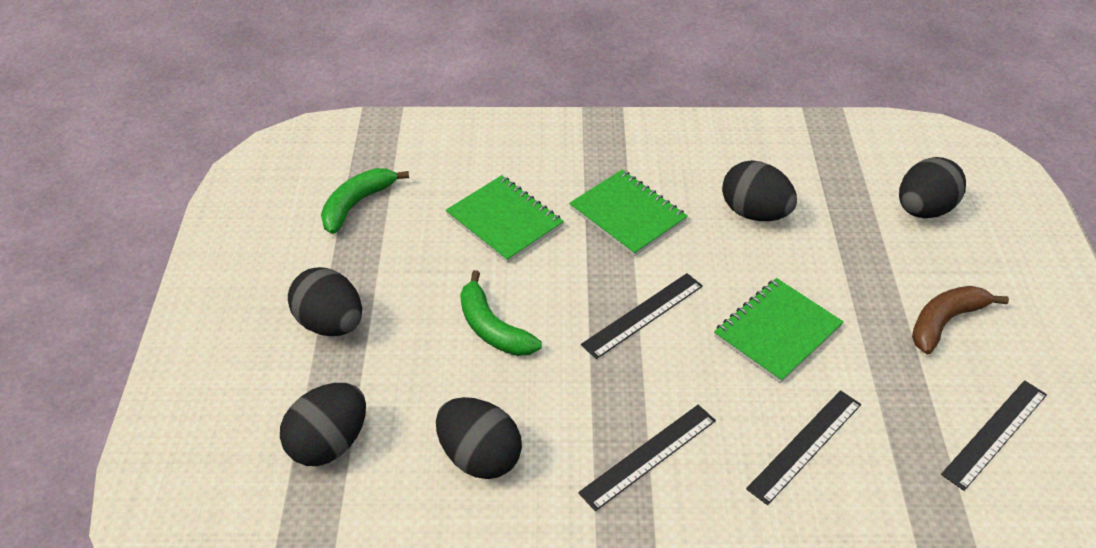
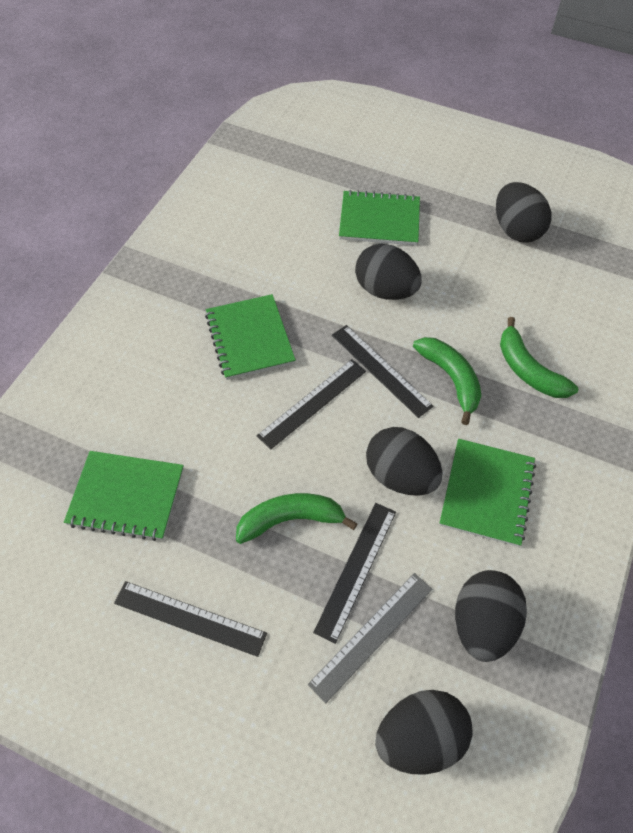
brown banana: [912,286,1009,354] = 1 -> none = 0
green banana: [321,168,409,234] [460,270,542,356] = 2 -> [236,493,358,544] [413,337,482,425] [500,317,578,398] = 3
green notebook: [446,175,564,263] [569,170,688,256] [714,278,844,383] = 3 -> [64,451,184,541] [205,294,296,380] [339,190,420,245] [439,439,536,547] = 4
grey ruler: none = 0 -> [308,573,432,703] = 1

